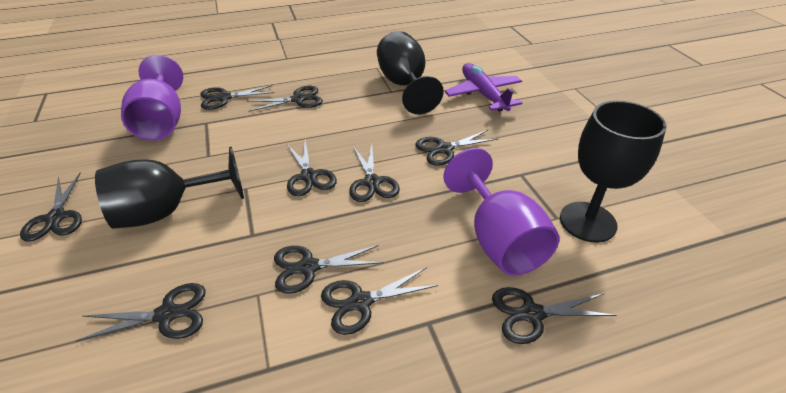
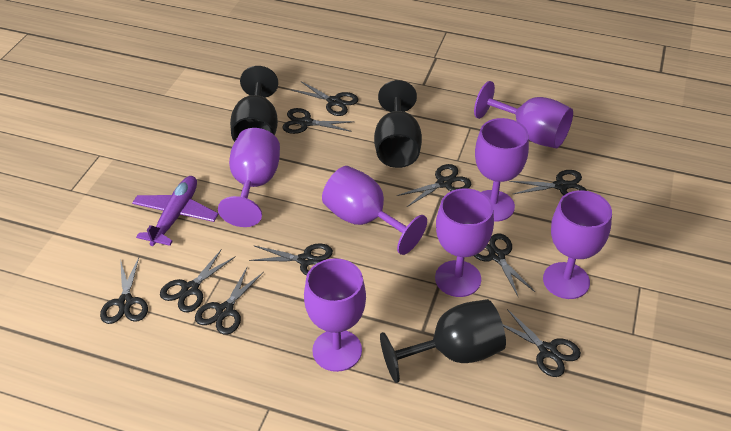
purple goblet: [121,55,183,140] [443,148,559,276] = 2 -> [218,128,280,227] [304,258,366,372] [322,166,427,255] [435,188,494,297] [474,81,573,148] [475,118,529,222] [543,190,612,299] = 7

